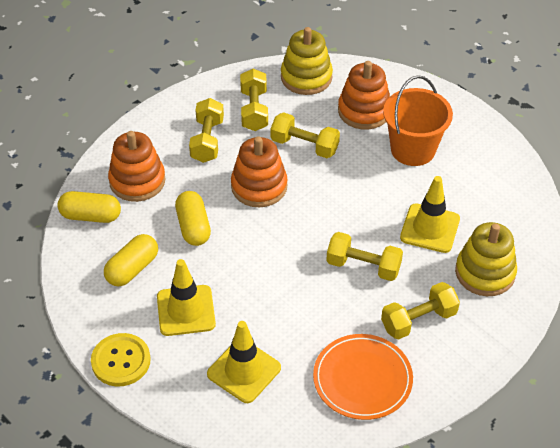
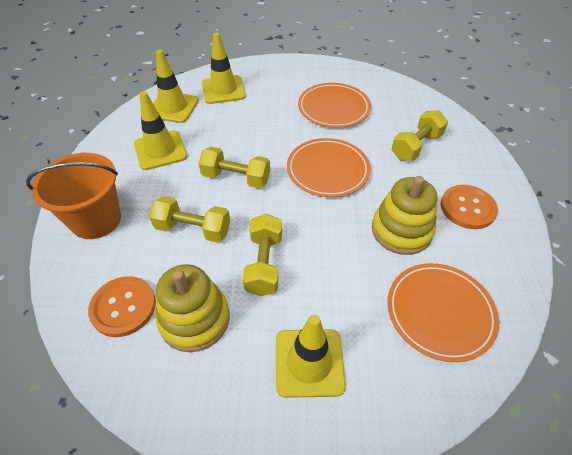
orange button: none = 0 -> [88,276,156,337] [441,185,498,229] = 2
orange plate: [313,334,413,420] = 1 -> [287,138,371,197] [298,83,371,128] [387,263,499,362] = 3
orange stacking toy: [108,131,166,202] [231,136,287,207] [338,61,390,130] = 3 -> none = 0
yellow button: [91,333,151,386] = 1 -> none = 0
yellow capsule: [57,191,121,223] [104,234,158,286] [175,191,211,246] = 3 -> none = 0
yellow dumbbell: [189,98,224,163] [240,69,268,131] [271,112,340,158] [326,232,403,281] [381,282,460,340] = 5 -> [149,196,230,243] [198,147,270,188] [243,214,282,296] [392,110,448,161] = 4
yellow traffic cone: [157,259,216,336] [207,321,281,403] [400,176,460,253] = 3 -> [134,91,187,170] [153,50,199,123] [202,33,246,104] [276,314,346,398] = 4

